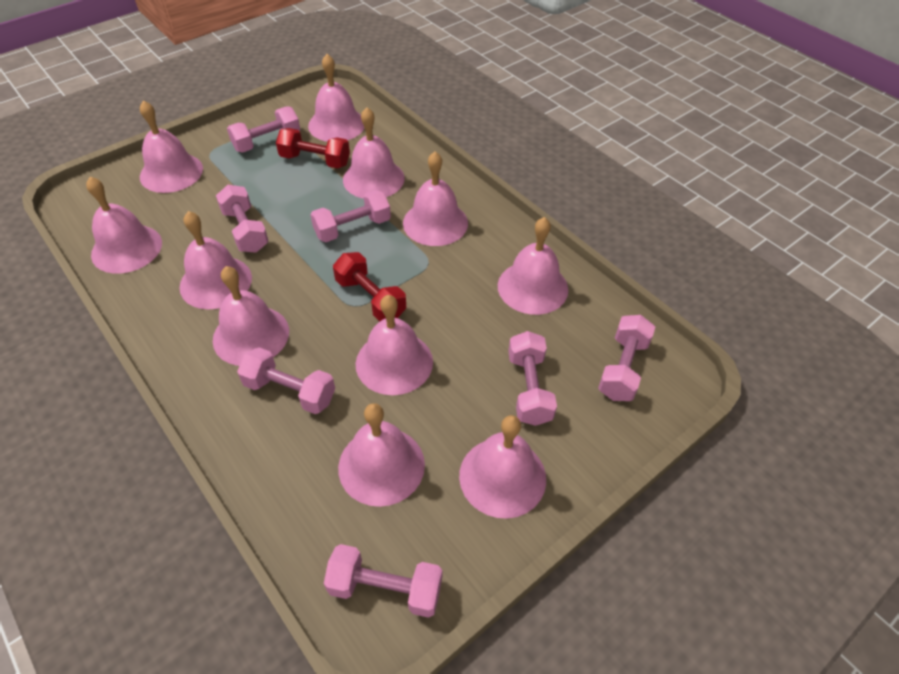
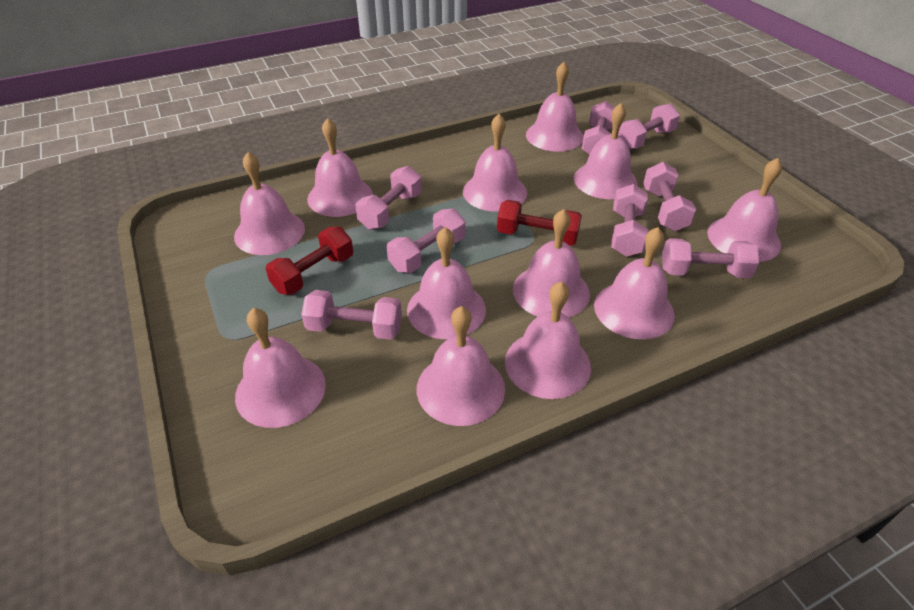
pink bell: [86,177,162,274] [140,100,203,193] [179,211,252,309] [213,266,289,366] [308,54,364,142] [338,403,425,507] [343,107,405,199] [356,295,433,395] [403,152,468,246] [459,415,546,519] [498,217,568,315] = 11 -> [234,152,305,255] [235,308,326,428] [307,118,373,217] [407,227,486,339] [417,306,505,426] [463,114,527,212] [505,281,591,399] [513,209,590,318] [526,62,584,152] [574,103,638,199] [594,227,675,339] [707,158,782,262] = 12
pink dumbbell: [216,185,269,253] [227,106,300,153] [237,347,335,414] [310,190,391,242] [324,544,442,618] [508,331,557,426] [598,315,655,401] = 7 -> [301,290,402,340] [356,166,422,229] [387,209,465,273] [582,101,615,155] [611,184,648,257] [618,104,680,149] [643,162,696,231] [662,238,759,278] = 8

